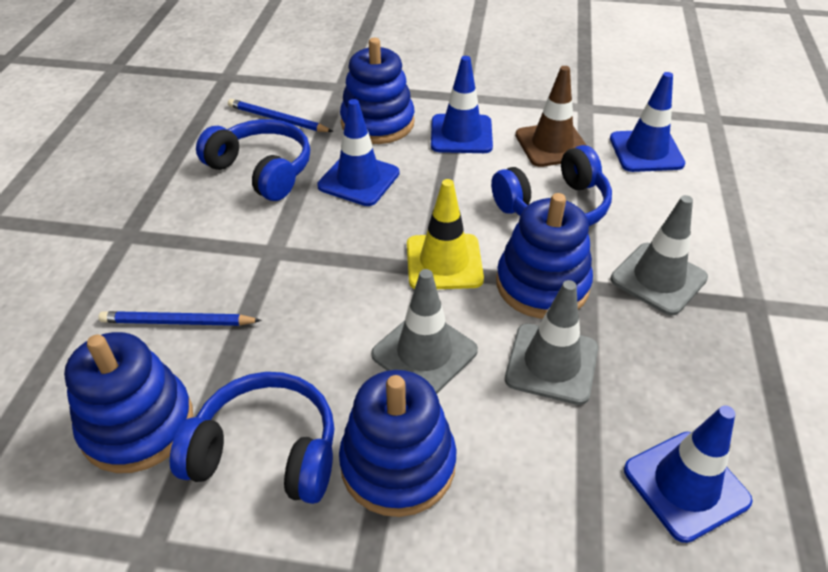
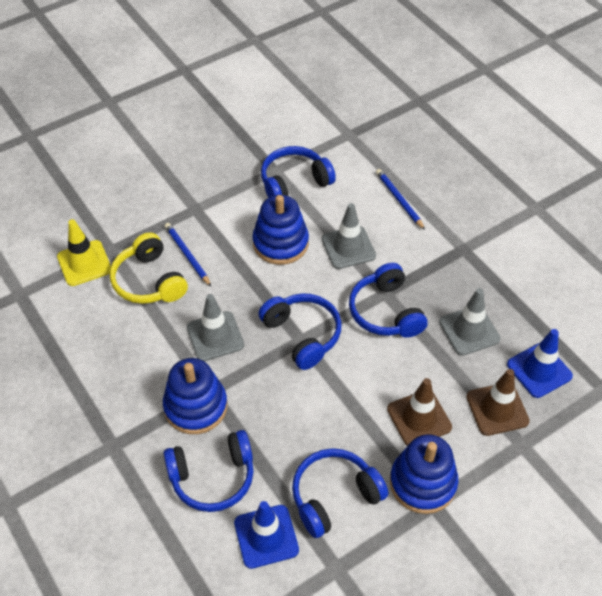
blue headphones: [170,372,335,504] [196,119,310,201] [491,145,612,226] = 3 -> [163,430,254,512] [258,293,342,370] [261,146,336,198] [292,448,388,538] [349,263,428,338] = 5
blue stacking toy: [64,332,193,473] [339,370,456,517] [340,38,415,144] [496,193,593,319] = 4 -> [163,358,227,434] [252,195,309,265] [390,434,458,514] = 3
blue traffic cone: [317,99,400,206] [431,56,493,153] [610,72,685,172] [624,405,753,543] = 4 -> [234,501,299,569] [507,329,573,398] = 2
brown traffic cone: [515,66,587,167] = 1 -> [387,378,452,446] [466,369,530,436] = 2
yellow headphones: none = 0 -> [110,233,188,304] = 1

